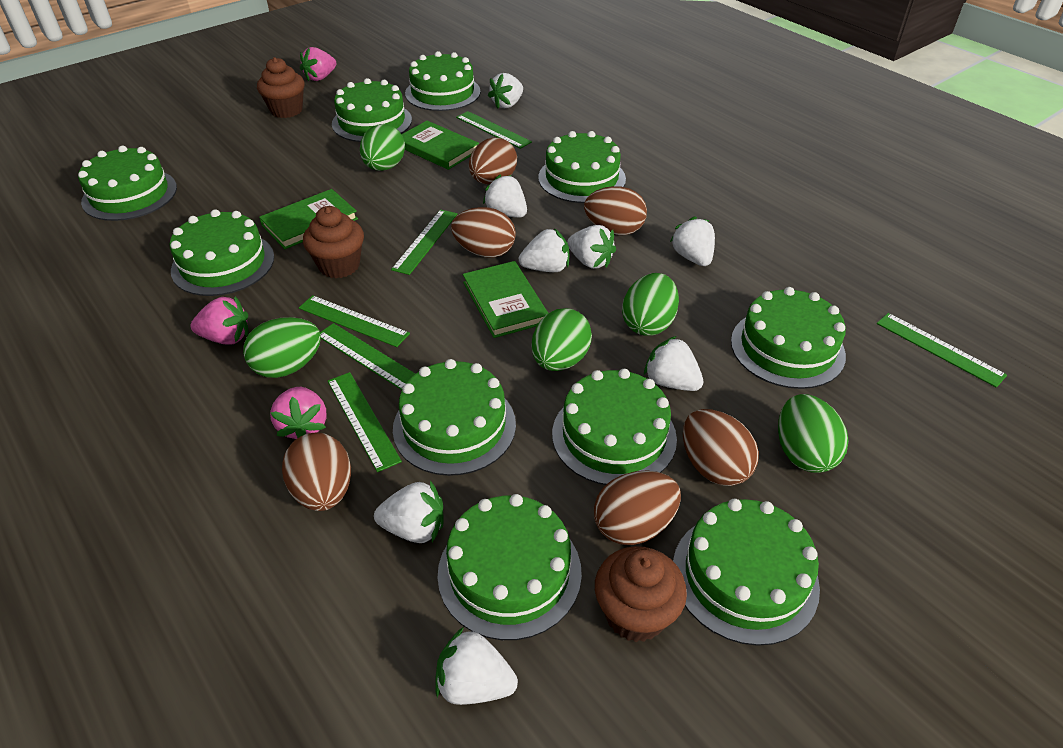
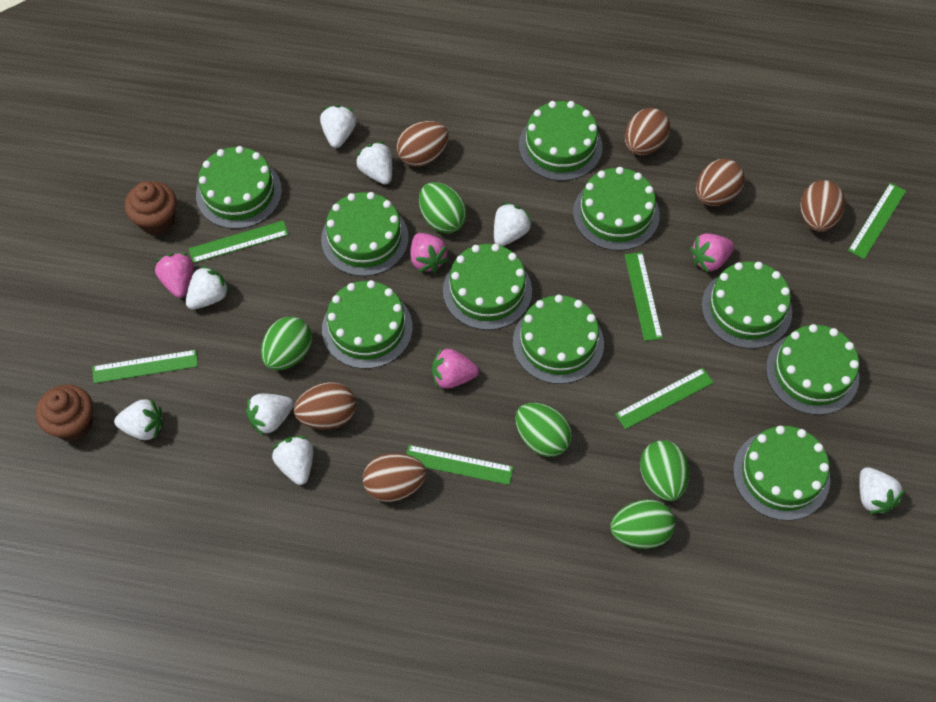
brown cupcake: [257,57,304,118] [303,206,364,278] [595,546,687,642] = 3 -> [36,384,93,441] [125,181,177,235] = 2
green book: [259,189,358,249] [401,121,479,170] [463,261,548,338] = 3 -> none = 0
pink strawberry: [191,296,249,345] [270,387,327,439] [300,47,337,81] = 3 -> [155,253,194,298] [411,233,449,273] [432,347,479,389] [690,233,734,273] = 4

